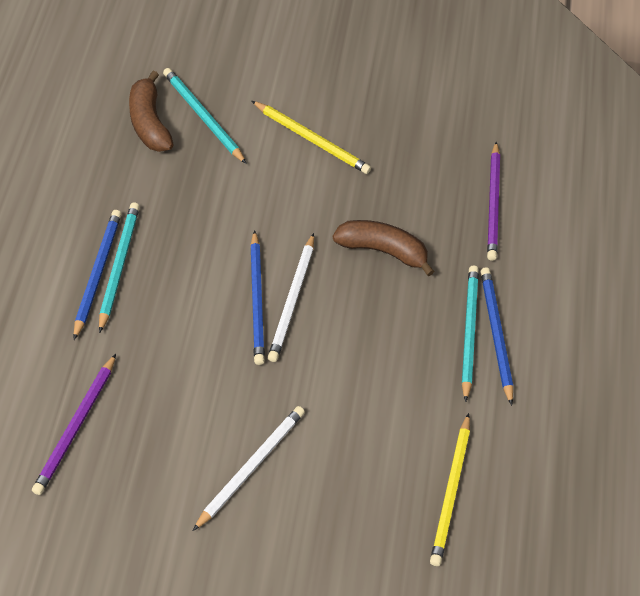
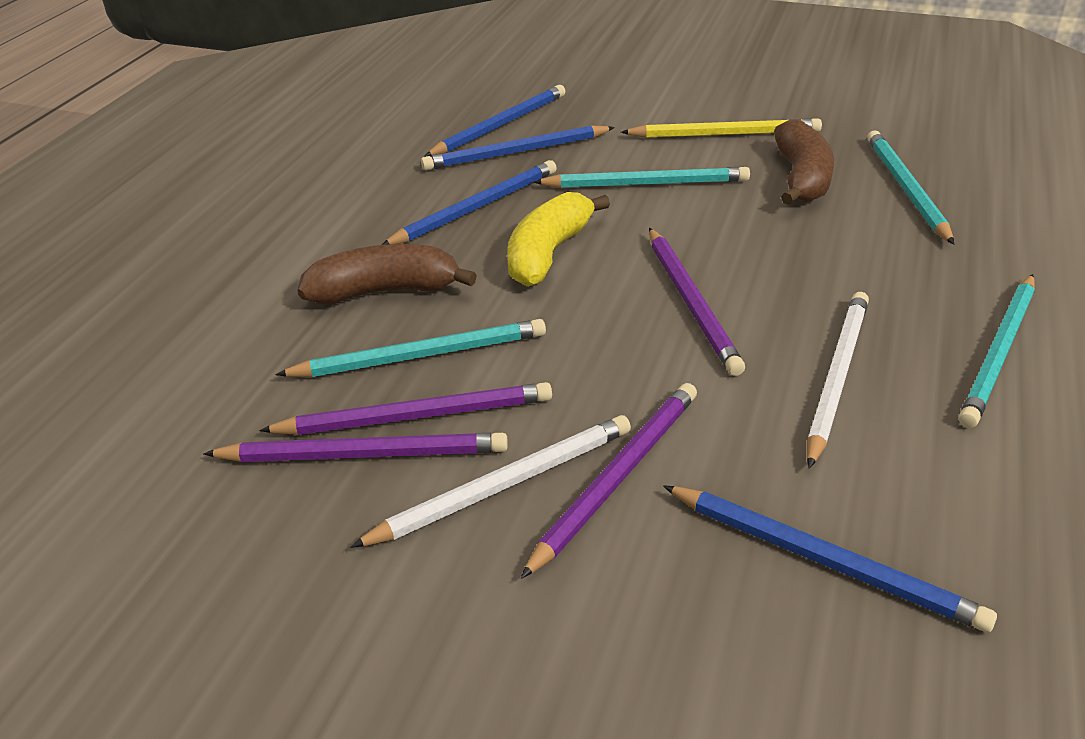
blue pencil: [74,210,122,340] [250,230,265,365] [481,268,513,406] = 3 -> [382,160,557,245] [421,125,615,170] [424,85,565,157] [663,485,997,633] = 4
purple pencil: [32,354,116,495] [487,142,500,261] = 2 -> [203,433,508,462] [259,382,552,435] [520,383,697,579] [649,228,745,376] = 4
turquoise pencil: [99,203,140,333] [163,68,247,164] [462,266,479,402] = 3 -> [276,319,546,377] [534,167,750,188] [867,130,954,245] [959,274,1035,428] = 4
yellow banana: none = 0 -> [507,192,610,287] = 1
yellow pencil: [252,101,371,174] [430,413,470,566] = 2 -> [621,118,822,138] = 1

